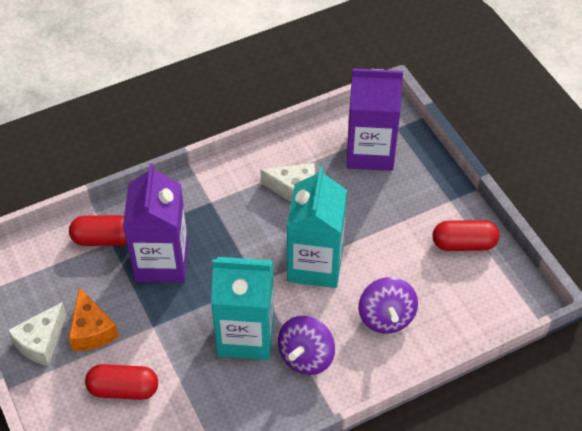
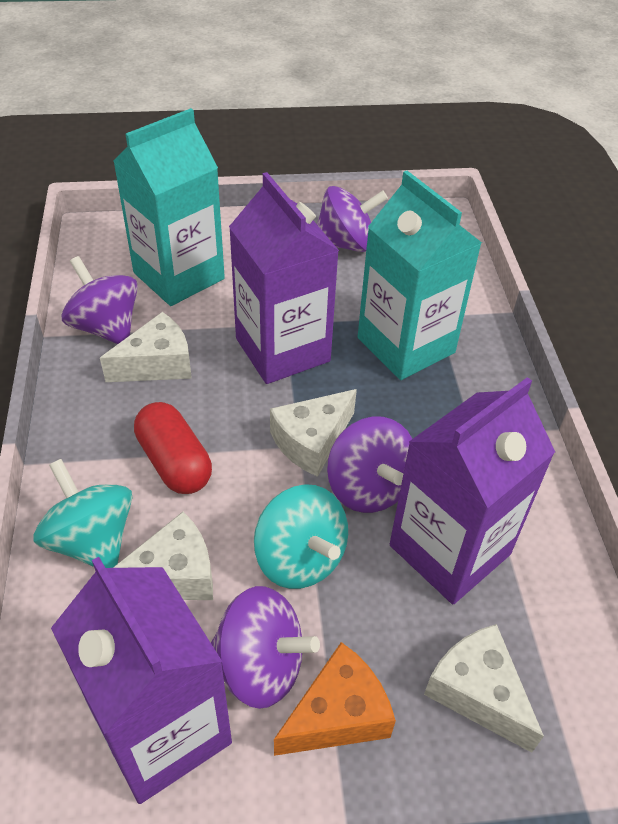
purple carton: [123,163,188,283] [347,68,403,171] = 2 -> [51,557,232,804] [229,172,339,384] [390,377,555,605] = 3
purple spinning top: [278,316,335,375] [358,277,418,334] = 2 -> [62,256,138,344] [211,586,320,709] [317,186,388,252] [327,416,412,513] = 4
red capsule: [69,215,127,246] [85,364,158,400] [433,220,500,251] = 3 -> [134,402,212,494] = 1
turquoise spinning top: none = 0 -> [34,459,132,568] [254,484,348,589] = 2
white cheese: [8,302,66,366] [260,163,315,202] = 2 -> [100,312,192,382] [113,512,213,600] [270,389,357,477] [424,624,544,753] = 4

